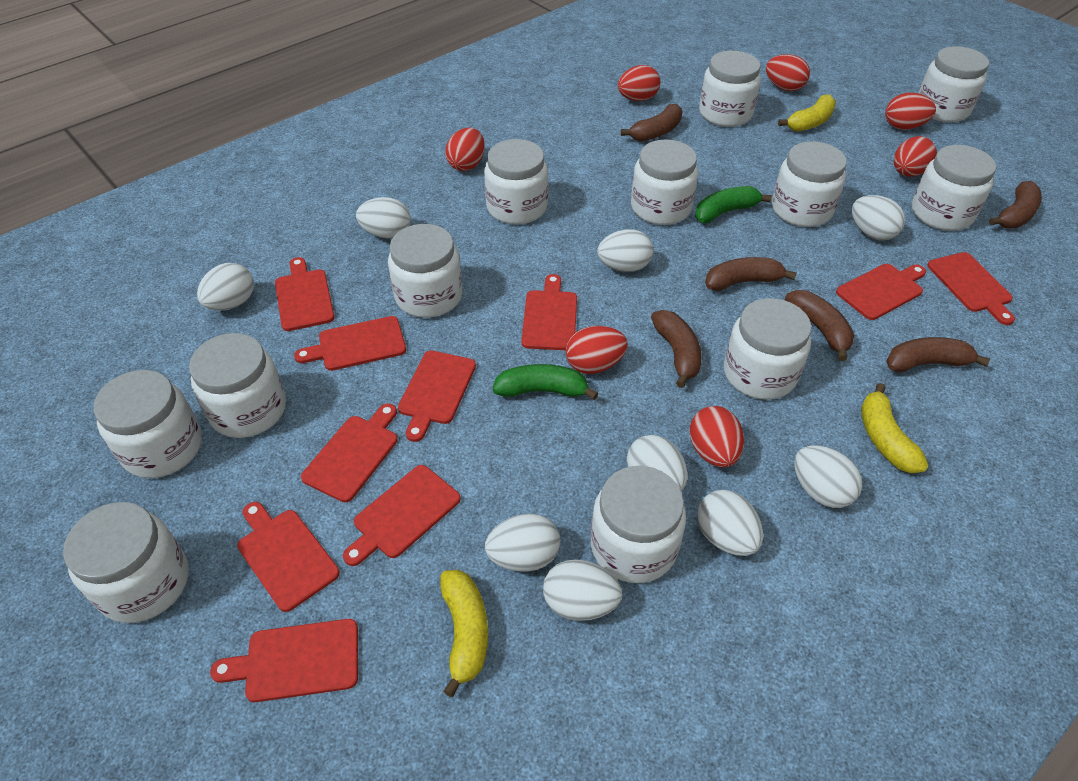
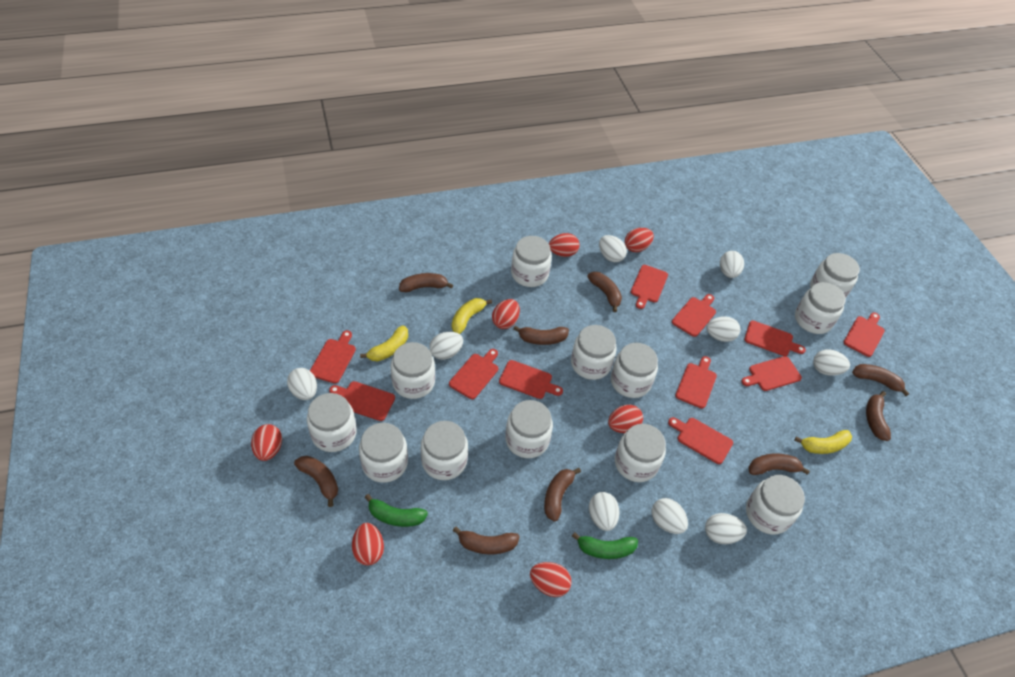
brown banana: [621,104,683,141] [651,310,702,388] [705,257,796,291] [785,290,854,361] [886,337,990,372] [989,181,1042,228] = 6 -> [294,456,338,507] [399,273,453,292] [453,527,520,554] [513,326,569,345] [544,468,581,521] [587,272,622,312] [748,453,810,475] [852,364,910,396] [866,391,891,441] = 9
red cutting board: [210,619,358,702] [237,502,340,612] [275,257,335,331] [294,316,406,371] [301,403,398,502] [343,465,460,566] [398,351,476,442] [522,274,577,350] [836,264,926,320] [927,252,1015,325] = 10 -> [310,330,356,384] [329,381,395,421] [449,349,498,399] [499,360,563,399] [631,265,668,309] [668,417,733,464] [672,294,716,337] [675,356,717,409] [741,356,802,391] [744,320,806,356] [844,312,885,357] = 11

